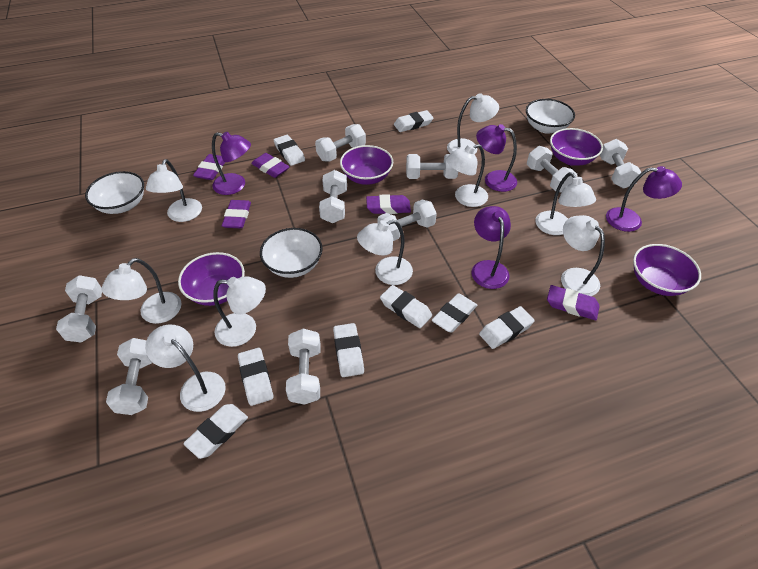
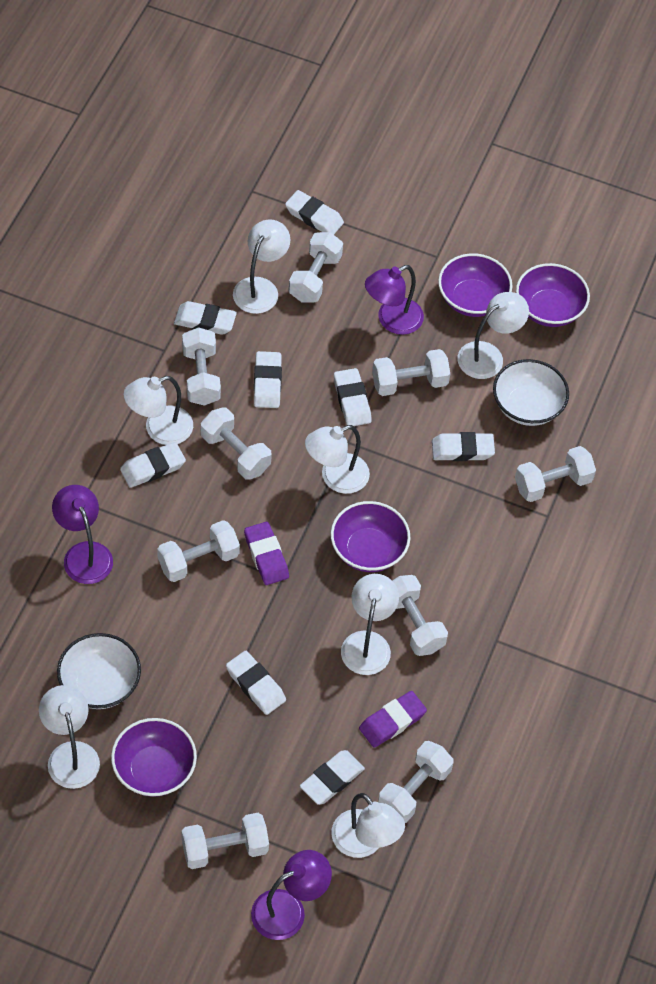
purple eraser: [193,154,225,180] [222,200,251,228] [251,153,290,178] [366,194,411,214] [547,285,600,320] = 5 -> [244,522,289,585] [359,691,427,748] = 2
purple lamp: [212,132,251,195] [471,206,511,289] [476,124,517,192] [606,166,682,232] = 4 -> [52,485,113,584] [251,850,332,940] [365,265,424,335] = 3
white bowl: [85,171,144,214] [260,228,323,278] [526,99,575,134] = 3 -> [57,633,141,709] [493,359,569,426] = 2
white lamp: [101,258,182,324] [145,325,226,412] [146,159,202,222] [213,276,266,347] [357,220,413,285] [446,144,488,207] [447,93,499,154] [535,172,596,235] [561,215,605,296] = 9 -> [39,685,100,789] [123,376,193,445] [233,220,290,314] [305,425,370,494] [332,793,405,858] [341,574,399,675] [457,292,529,379] = 7

